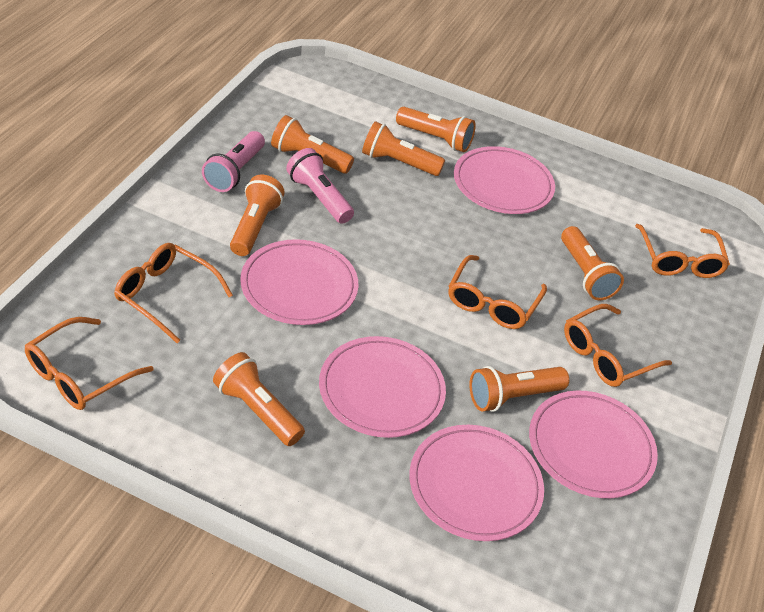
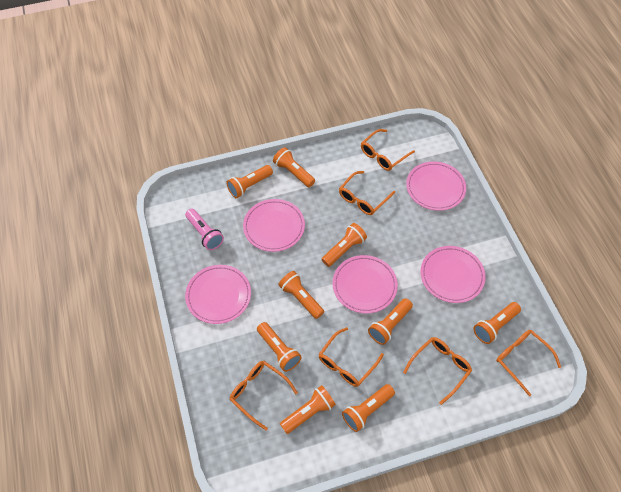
orange flashlight: [213,352,305,446] [230,175,285,256] [271,115,354,174] [362,121,445,176] [396,107,476,152] [469,366,569,412] [561,226,624,300] = 7 -> [227,165,273,198] [257,322,302,372] [273,147,315,187] [278,271,324,319] [280,385,336,434] [322,223,367,267] [342,384,395,432] [368,298,413,345] [474,302,521,344] = 9
orange glasses: [25,317,154,410] [114,243,233,343] [449,255,547,329] [564,304,672,387] [635,224,730,278] = 5 -> [230,361,298,430] [319,327,384,387] [339,171,395,215] [361,129,415,171] [403,337,472,405] [496,330,561,396] = 6
pink flashlight: [202,131,265,192] [286,148,354,224] = 2 -> [185,209,224,250] = 1

